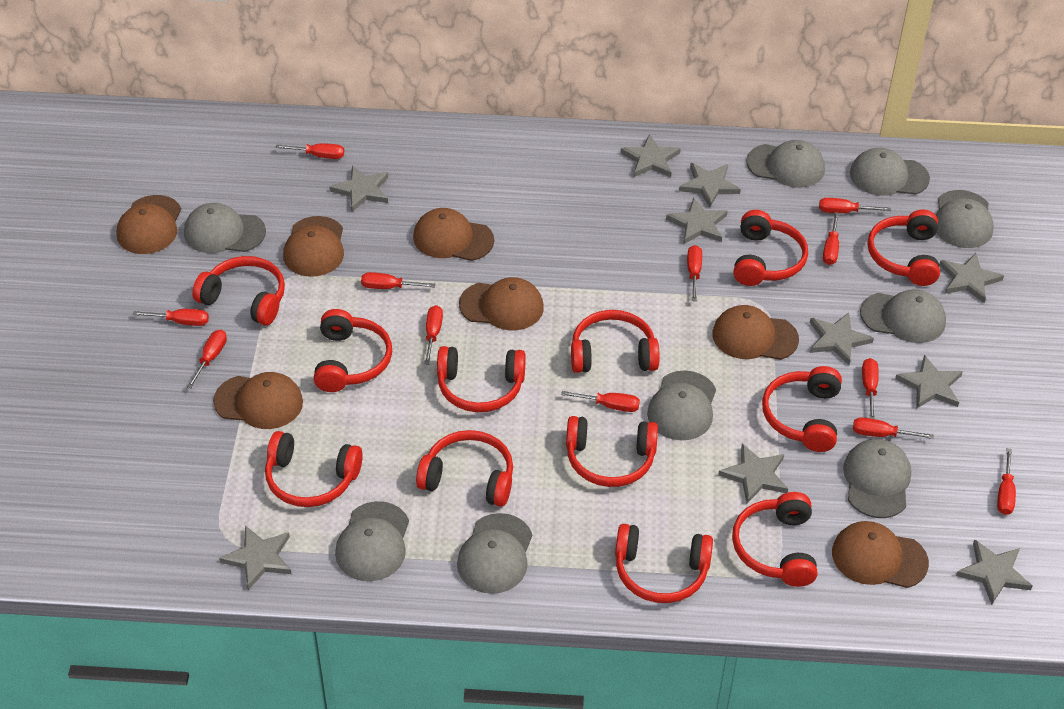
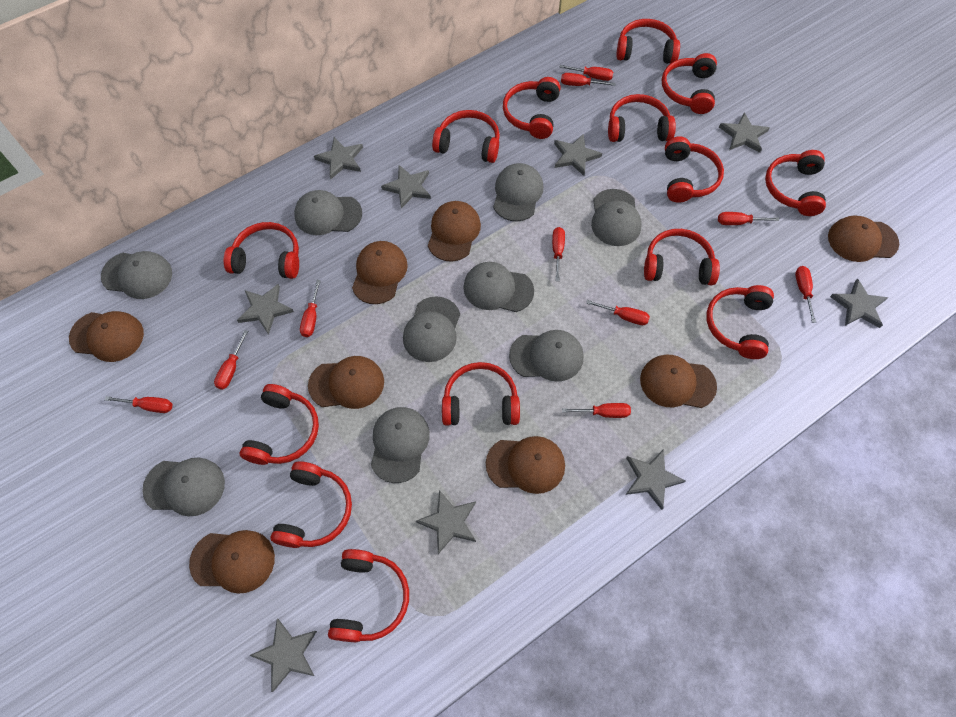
brown cap: [116,195,181,254] [213,372,303,429] [283,216,344,277] [413,208,494,261] [459,277,544,330] [712,305,799,360] [832,521,929,588] = 7 -> [69,311,144,362] [189,530,275,594] [308,356,384,409] [352,241,408,304] [428,201,481,262] [486,436,565,494] [640,355,717,408] [828,215,899,262] = 8
grey star: [219,526,291,590] [329,165,388,211] [621,134,681,177] [666,197,728,244] [679,163,741,208] [718,444,788,503] [810,312,874,365] [895,355,963,409] [939,253,1004,303] [956,539,1032,605] = 10 -> [237,284,294,335] [249,619,317,692] [314,137,363,179] [381,165,431,209] [416,490,476,554] [554,134,602,176] [625,449,686,510] [719,112,769,153] [830,279,888,328] = 9
red headphones: [192,256,285,325] [265,431,363,507] [314,309,392,392] [416,430,513,507] [437,346,526,412] [566,416,658,487] [571,310,659,373] [615,524,713,603] [732,492,817,587] [733,210,808,286] [762,366,842,452] [867,210,940,286] = 12 -> [224,222,299,279] [240,384,319,465] [270,461,352,548] [328,549,409,642] [432,110,500,163] [442,362,520,425] [503,77,561,139] [608,94,676,142] [617,19,680,64] [644,229,720,285] [662,53,717,114] [665,137,724,203] [706,285,774,359] [765,150,826,216] = 14
red screwdriver: [133,309,209,326] [187,330,227,388] [275,143,344,159] [361,272,435,289] [424,305,443,365] [561,391,640,412] [687,245,702,301] [819,198,891,213] [823,212,839,265] [853,417,934,439] [862,358,879,419] [997,448,1016,515] = 12 -> [105,396,172,413] [214,330,248,390] [300,280,321,337] [552,227,565,281] [559,65,613,81] [561,73,615,86] [562,403,631,418] [586,300,650,325] [718,212,779,225] [795,266,816,323] = 10

